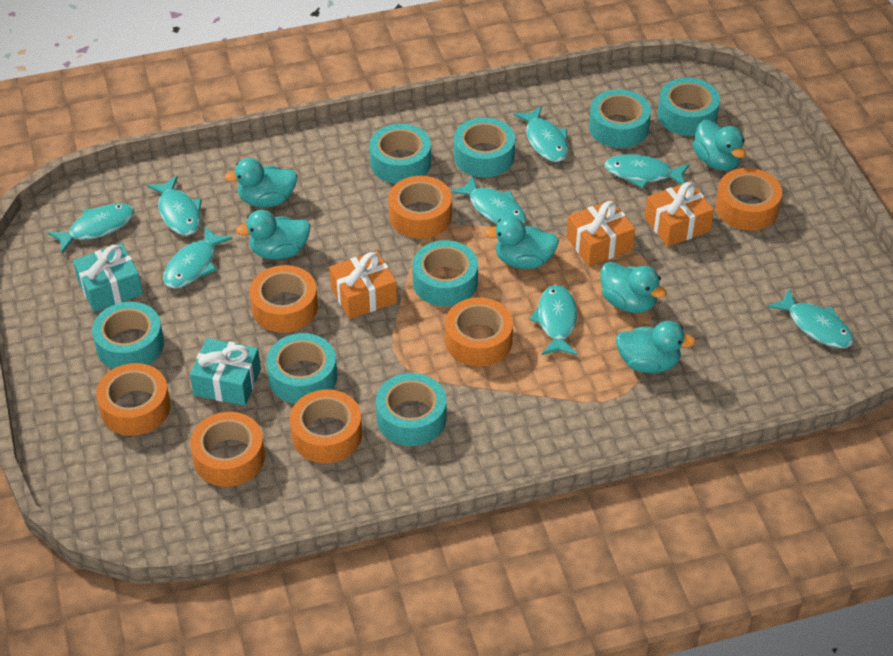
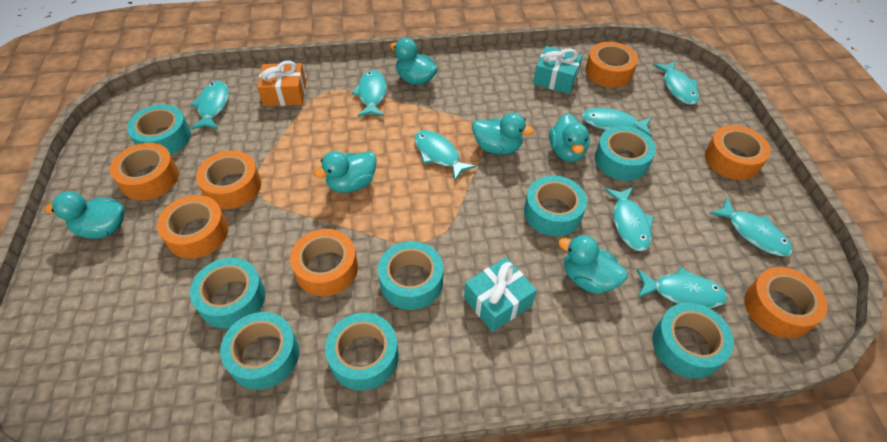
orange gift: [329,251,397,319] [566,200,635,266] [645,181,714,247] = 3 -> [257,61,306,106] = 1

